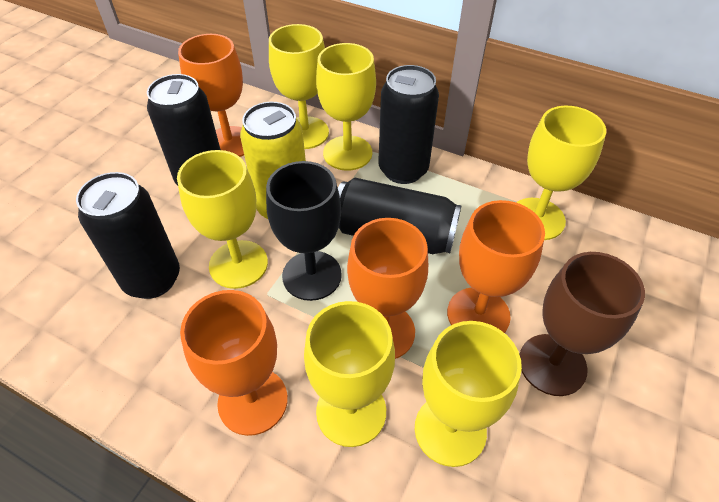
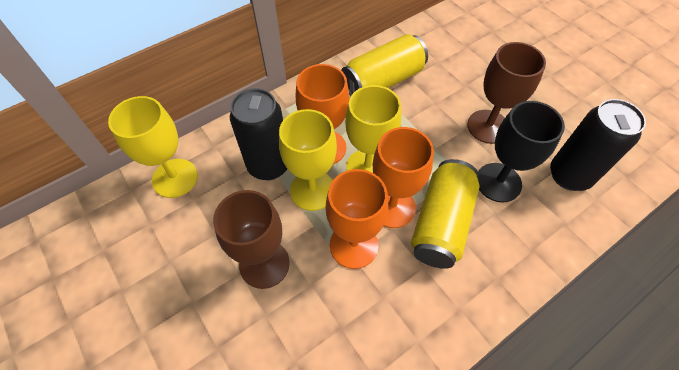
black can: [76,172,180,299] [147,74,221,186] [338,178,462,254] [378,65,439,184] = 4 -> [230,88,287,180] [550,99,646,191] = 2
brown goblet: [519,252,645,396] = 1 -> [213,190,290,289] [467,42,546,144] = 2
orange goblet: [178,34,244,157] [180,290,288,436] [347,218,428,359] [447,200,545,333] = 4 -> [296,64,349,164] [326,169,388,269] [373,127,434,228] = 3
yellow can: [240,102,306,219] = 1 -> [341,34,428,96] [411,159,480,269] = 2
yellow goblet: [177,150,268,289] [269,24,329,149] [304,301,395,447] [316,43,376,171] [415,321,522,467] [516,106,606,240] = 6 -> [108,96,198,198] [279,109,337,211] [345,85,401,173] = 3

